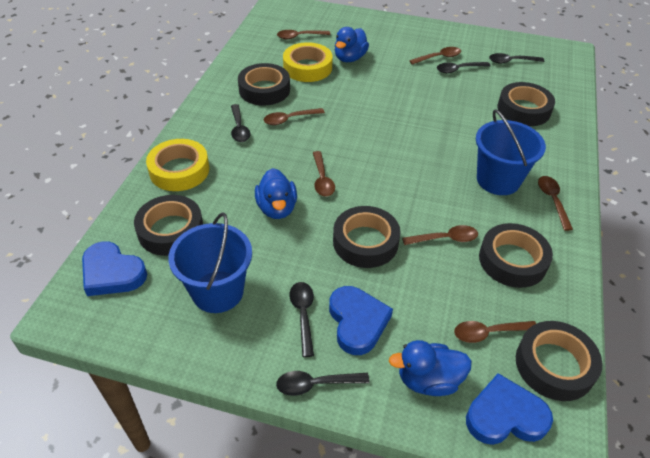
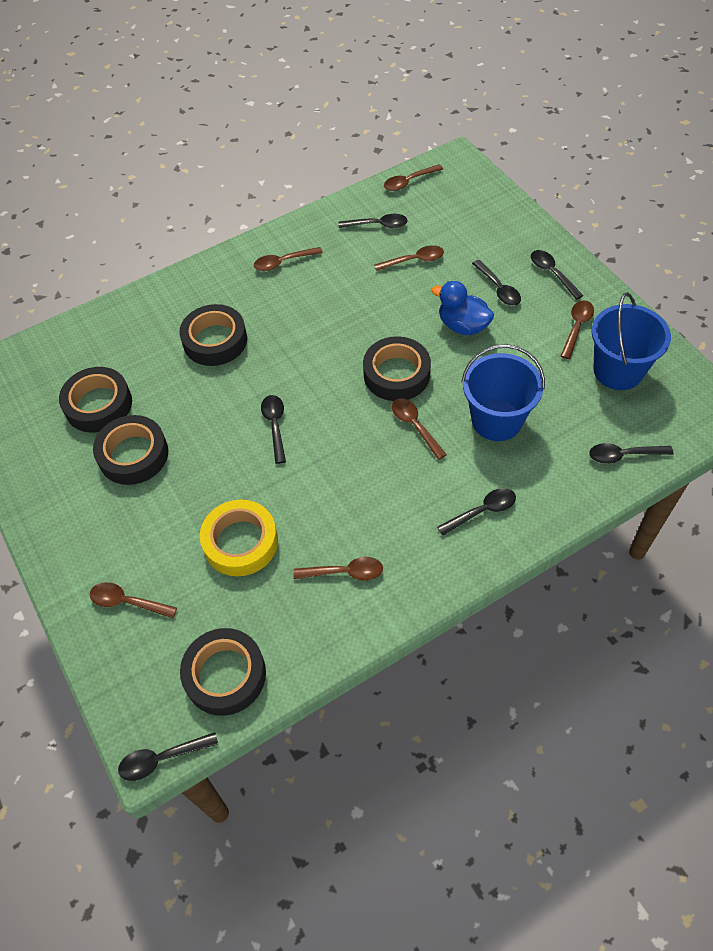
black spoon: [231,104,250,142] [276,371,370,396] [289,282,314,357] [437,62,491,73] [489,53,544,64] = 5 -> [118,732,218,781] [261,395,286,464] [339,213,408,228] [437,488,516,536] [472,260,521,306] [531,250,584,300] [589,443,674,464] = 7
black tape: [134,195,203,256] [238,63,290,106] [333,206,401,268] [479,223,553,288] [497,82,555,126] [516,321,602,401] = 6 -> [59,367,132,433] [93,415,168,485] [179,304,247,366] [180,628,266,716] [363,336,431,401] = 5
blue duck: [255,168,297,219] [335,27,369,62] [389,340,472,396] = 3 -> [431,281,494,335] = 1
blue heart: [82,241,147,296] [329,286,393,355] [466,373,553,445] = 3 -> none = 0
yellow tape: [146,139,209,191] [283,42,333,82] = 2 -> [200,500,278,576] = 1

